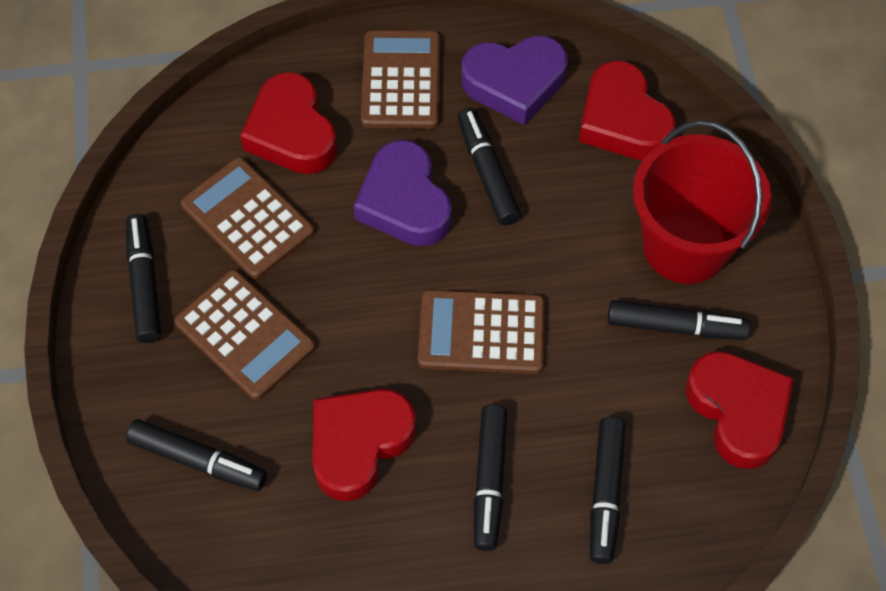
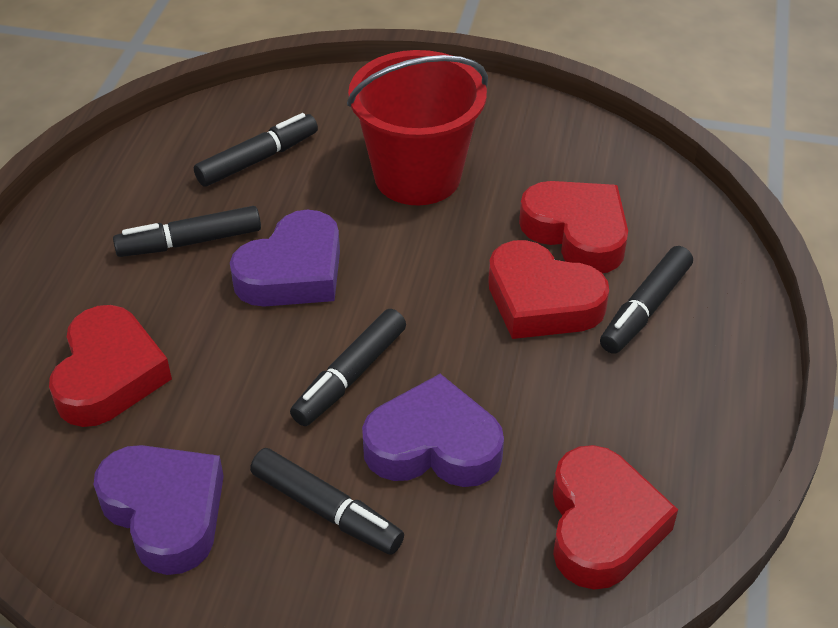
black marker: [126,214,161,343] [126,419,267,491] [457,108,521,225] [474,404,507,551] [590,417,625,564] [608,300,751,340] = 6 -> [113,206,261,257] [194,113,318,187] [250,448,404,555] [290,309,406,426] [600,246,693,354] = 5
brown calculator: [174,269,315,400] [181,157,314,279] [361,30,440,129] [418,290,545,374] = 4 -> none = 0
purple heart: [354,140,452,246] [461,36,567,125] = 2 -> [94,445,224,575] [230,210,340,307] [362,374,504,487] = 3

